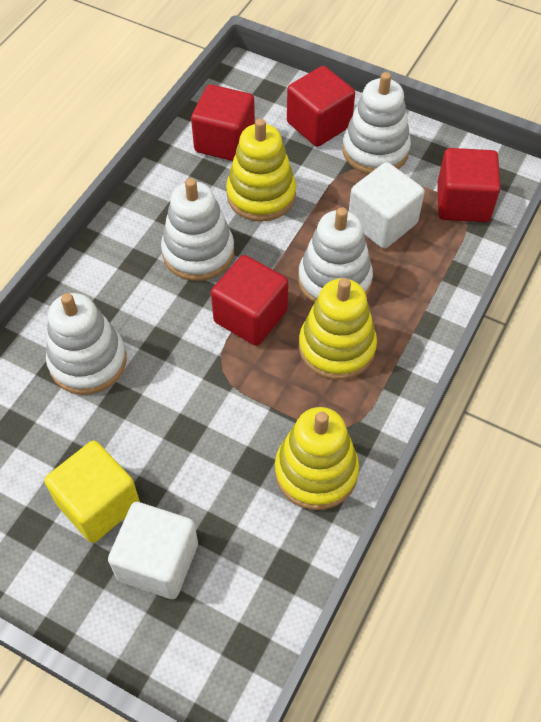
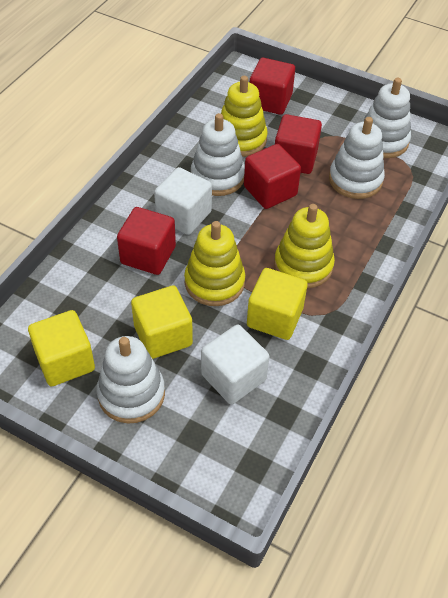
yellow cube: [44,441,140,543] = 1 -> [28,310,95,386] [131,285,193,359] [247,268,308,340] = 3

